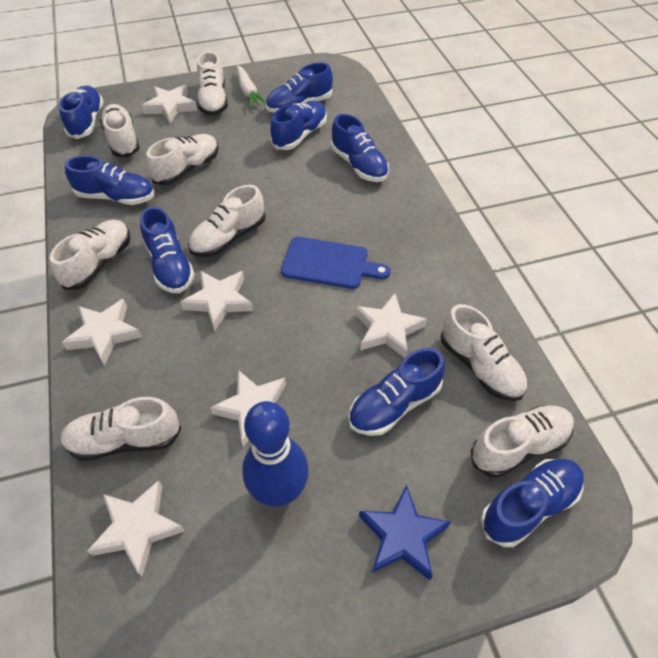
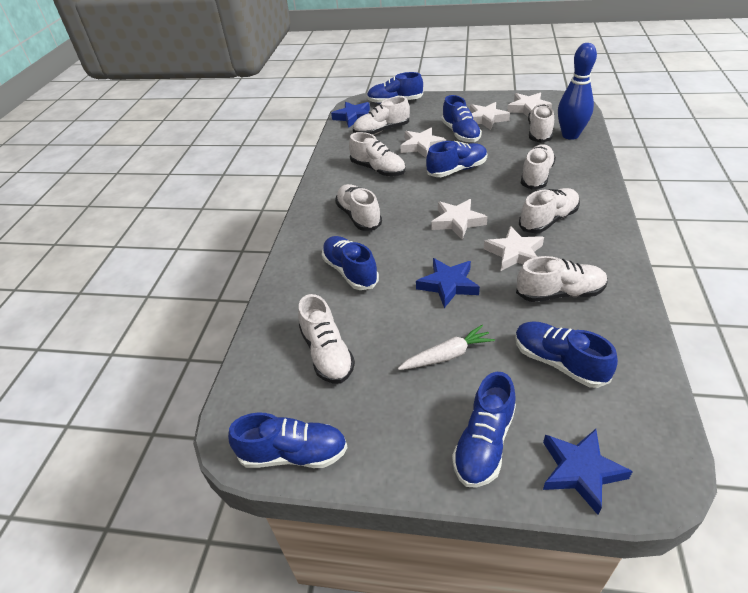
blue cutting board: [281,237,391,289] = 1 -> none = 0
blue shoe: [59,85,104,139] [65,155,154,205] [140,206,195,293] [266,63,333,113] [270,101,327,150] [331,114,389,182] [348,348,445,436] [481,459,584,547] = 8 -> [228,412,348,468] [322,236,379,290] [367,72,423,104] [426,141,487,177] [442,95,482,142] [452,372,516,488] [515,321,618,388] = 7
blue star: [359,485,451,580] = 1 -> [331,102,370,128] [416,258,480,308] [543,429,633,515] = 3
white star: [62,299,142,366] [87,480,185,577] [142,85,197,123] [180,271,253,331] [210,370,290,447] [355,293,427,358] = 6 -> [400,128,446,158] [431,199,487,240] [470,102,510,130] [484,226,544,271] [507,93,552,117] = 5

